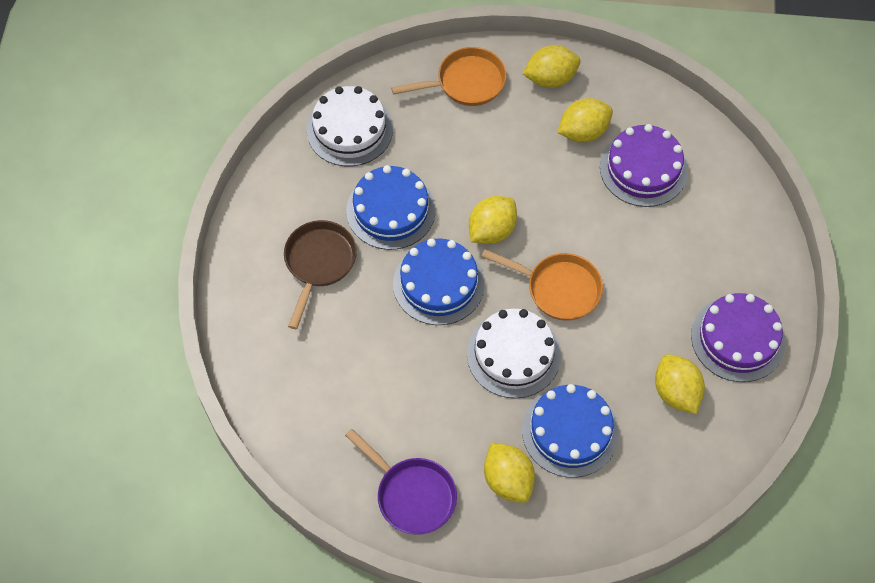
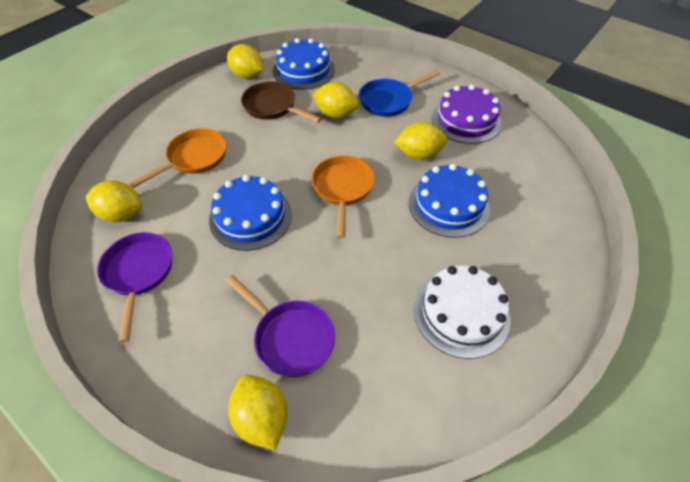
blue pan: none = 0 -> [359,70,440,117] = 1
purple cake: [600,124,688,207] [691,293,786,382] = 2 -> [432,84,502,144] = 1
purple pan: [345,429,457,535] = 1 -> [97,232,172,343] [226,275,335,377] = 2
white cake: [307,86,393,166] [467,309,561,398] = 2 -> [414,266,511,359] = 1

